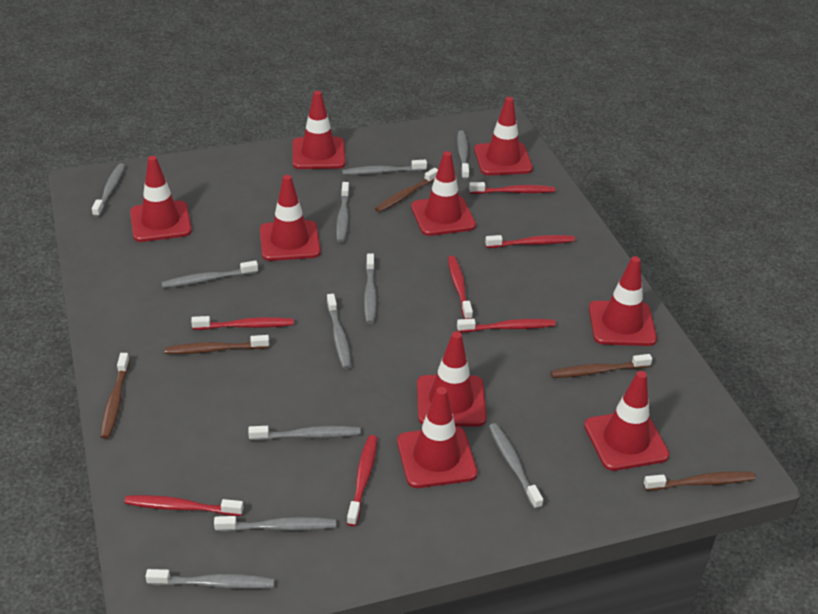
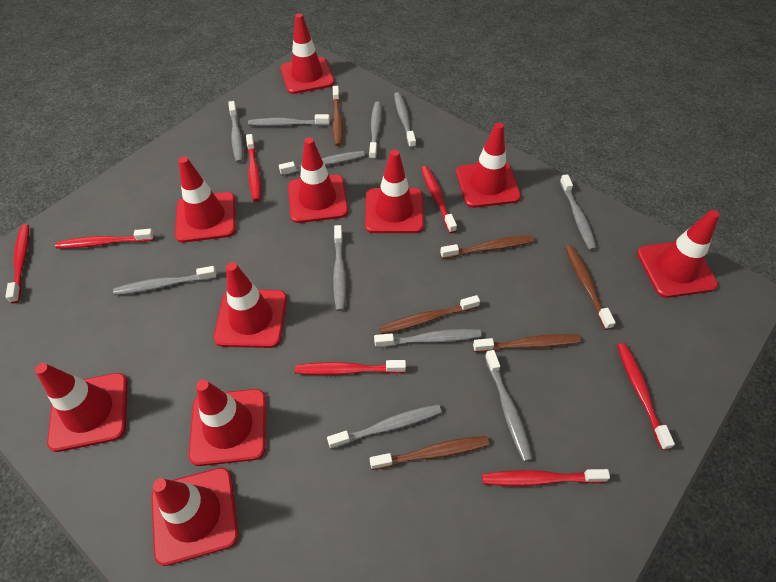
brown toothbrush: [101,353,130,439] [165,335,269,354] [375,168,438,212] [550,354,652,378] [644,471,755,491] = 5 -> [332,86,343,146] [370,436,489,470] [379,295,480,334] [440,235,534,259] [473,334,581,352] [565,246,616,330] = 6
red traffic cone: [130,156,192,242] [260,175,321,261] [292,91,346,169] [397,387,478,488] [411,151,476,236] [417,331,487,426] [474,97,533,175] [584,371,669,471] [589,256,657,346] = 9 -> [35,363,128,452] [151,467,239,566] [175,156,236,243] [189,380,266,466] [214,262,287,348] [280,13,335,94] [288,137,348,223] [365,150,424,233] [456,123,521,208] [637,210,719,298] = 10

